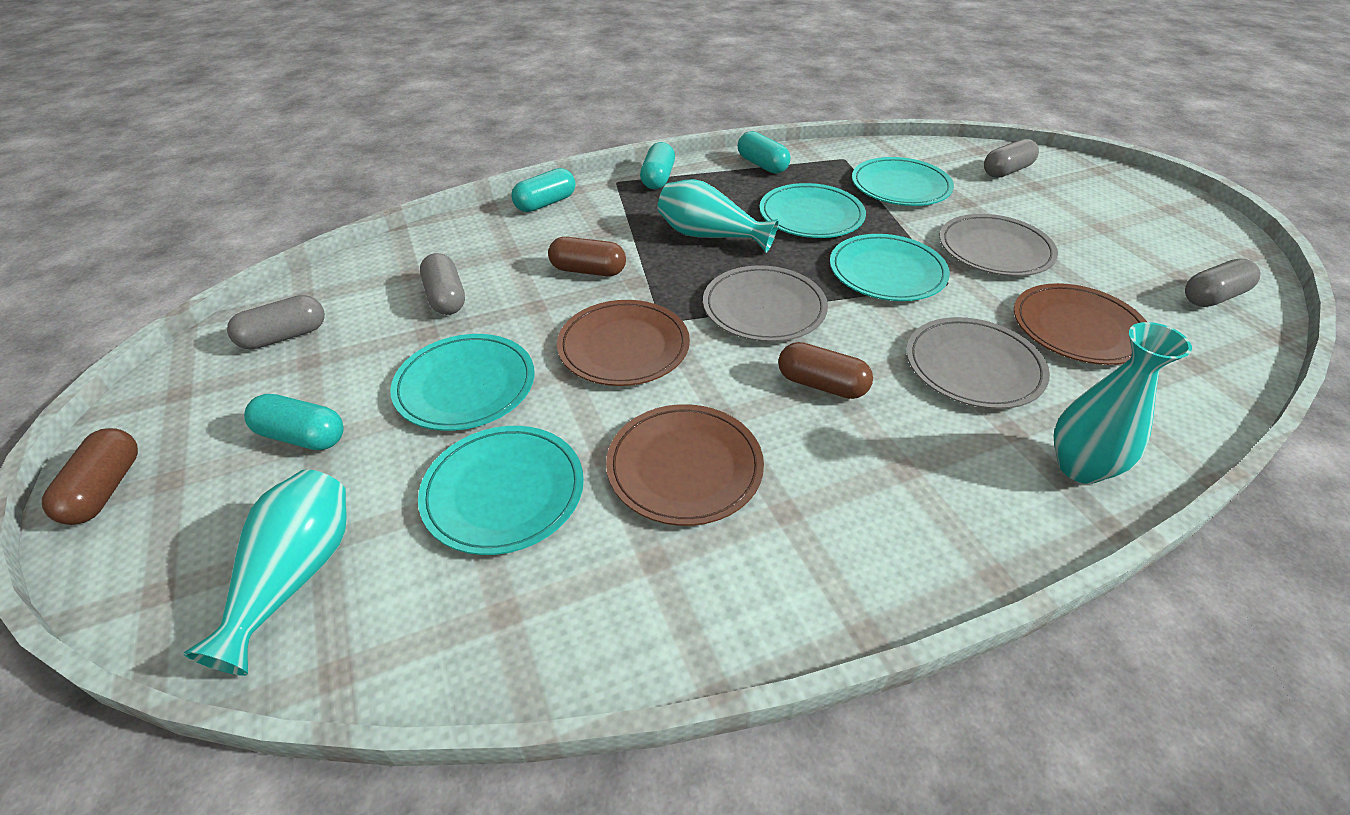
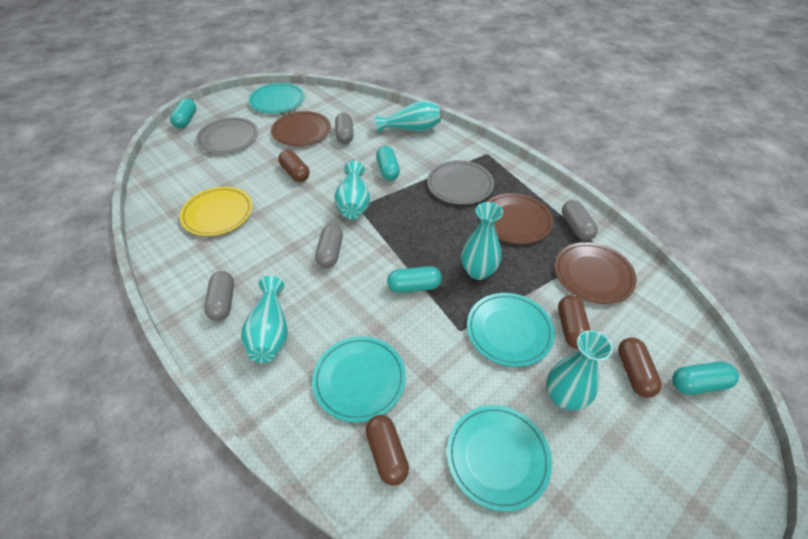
brown capsule: [42,428,138,525] [548,237,626,276] [778,342,873,399] = 3 -> [278,150,309,182] [366,415,409,485] [558,295,590,349] [618,338,662,398] = 4
grey plate: [703,265,828,342] [906,317,1050,409] [939,214,1058,276] = 3 -> [196,117,258,154] [427,160,494,205] = 2
turquoise plate: [390,334,535,431] [418,426,584,555] [760,183,866,238] [830,234,950,301] [852,157,954,206] = 5 -> [249,83,305,114] [312,336,406,422] [447,405,552,512] [467,293,555,367] = 4
turquoise vase: [183,469,347,676] [658,179,779,253] [1054,322,1192,484] = 3 -> [241,276,288,363] [334,161,370,219] [375,101,441,134] [461,202,503,280] [546,330,613,410] = 5
yellow plate: none = 0 -> [180,187,253,236] = 1

